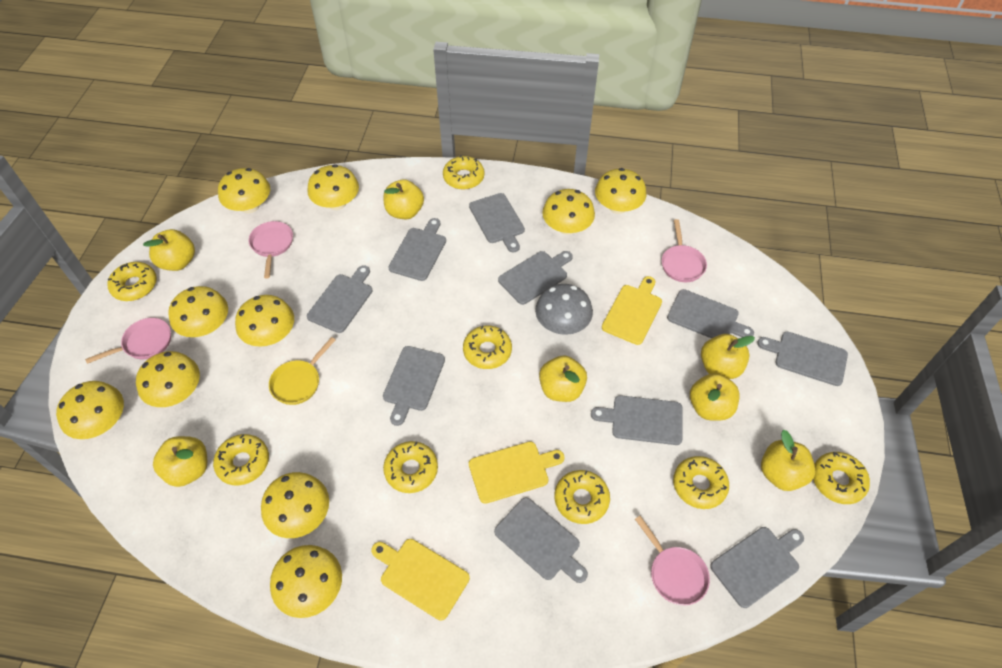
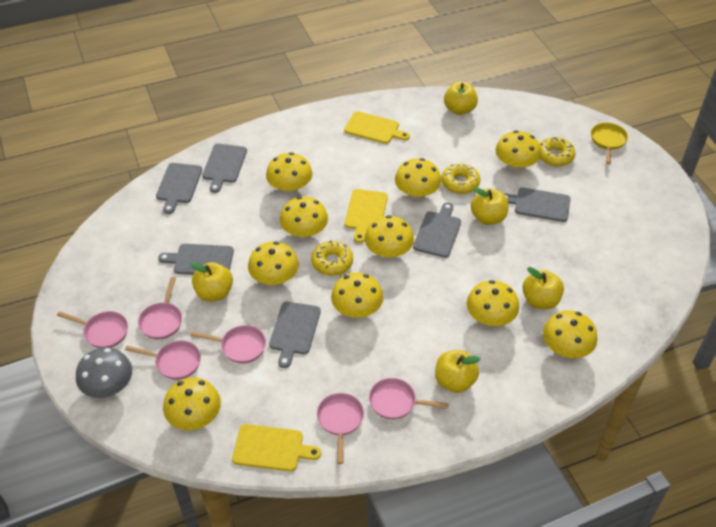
grey cutting board: [307,265,372,333] [383,346,445,426] [388,218,446,281] [469,193,525,252] [494,497,588,583] [498,251,573,305] [591,395,683,445] [667,289,754,339] [710,527,804,608] [757,332,848,386] = 10 -> [156,163,202,214] [158,244,234,275] [202,144,247,193] [269,301,321,368] [413,202,461,258] [503,188,571,222] = 6
pink pan: [85,318,171,364] [249,221,293,279] [635,516,710,605] [662,219,707,282] = 4 -> [57,311,128,348] [125,340,201,380] [138,277,182,339] [191,325,266,364] [317,393,364,464] [369,378,449,420] = 6
yellow apple: [143,229,195,271] [153,436,207,487] [383,179,424,219] [539,355,587,402] [690,373,740,421] [701,334,755,379] [761,430,815,491] = 7 -> [190,262,233,301] [435,350,481,393] [444,82,478,115] [471,188,508,225] [522,267,564,309] = 5
yellow donut: [108,262,157,301] [213,434,269,486] [383,441,438,493] [443,155,485,190] [463,326,512,369] [554,470,610,524] [673,456,729,509] [813,452,870,504] = 8 -> [311,240,353,276] [441,163,480,194] [540,137,575,166] = 3

